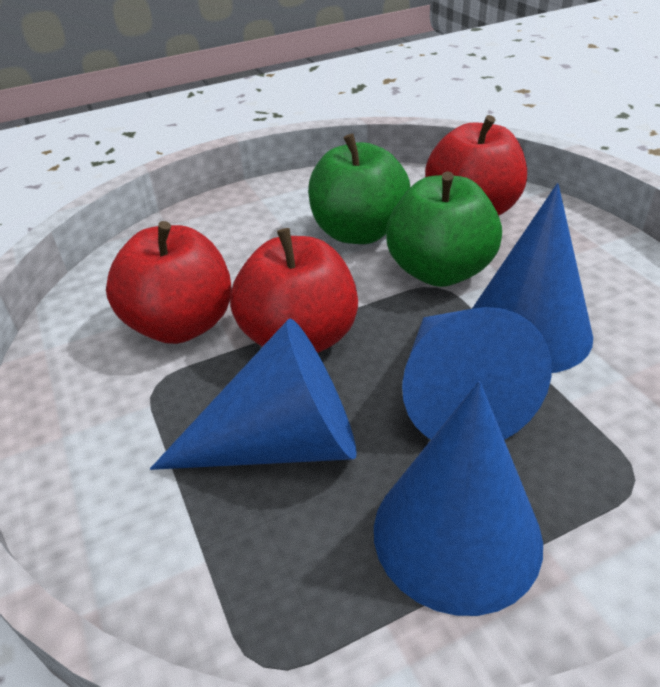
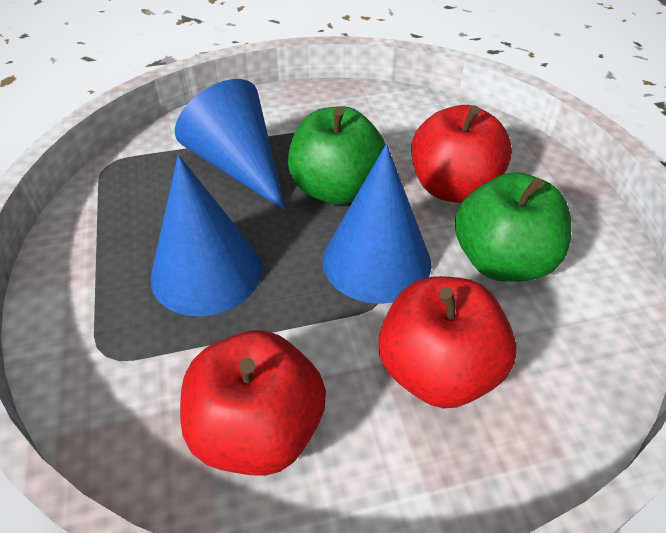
blue cone: [150,318,357,470] [374,381,543,616] [402,307,552,440] [472,183,593,373] = 4 -> [151,155,262,316] [175,79,285,211] [323,144,431,304] = 3

